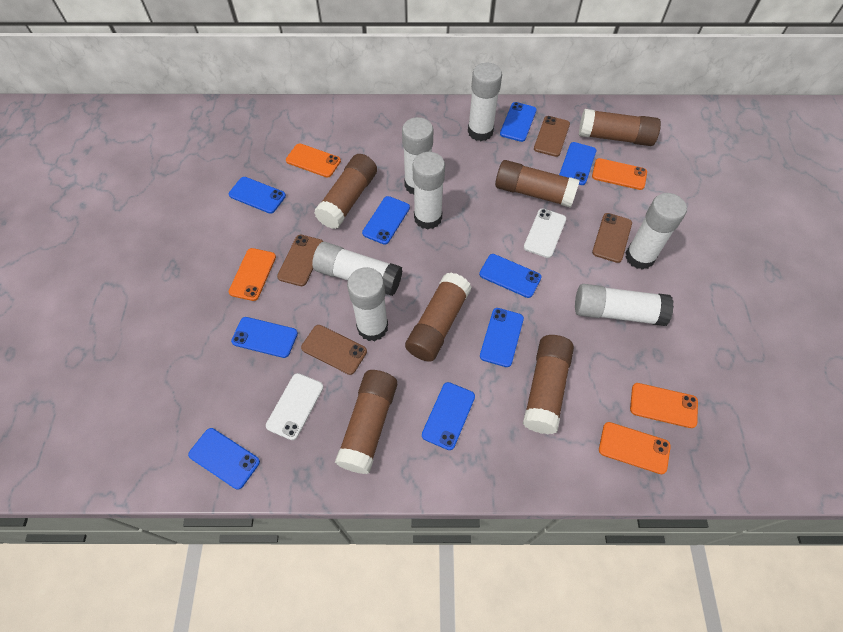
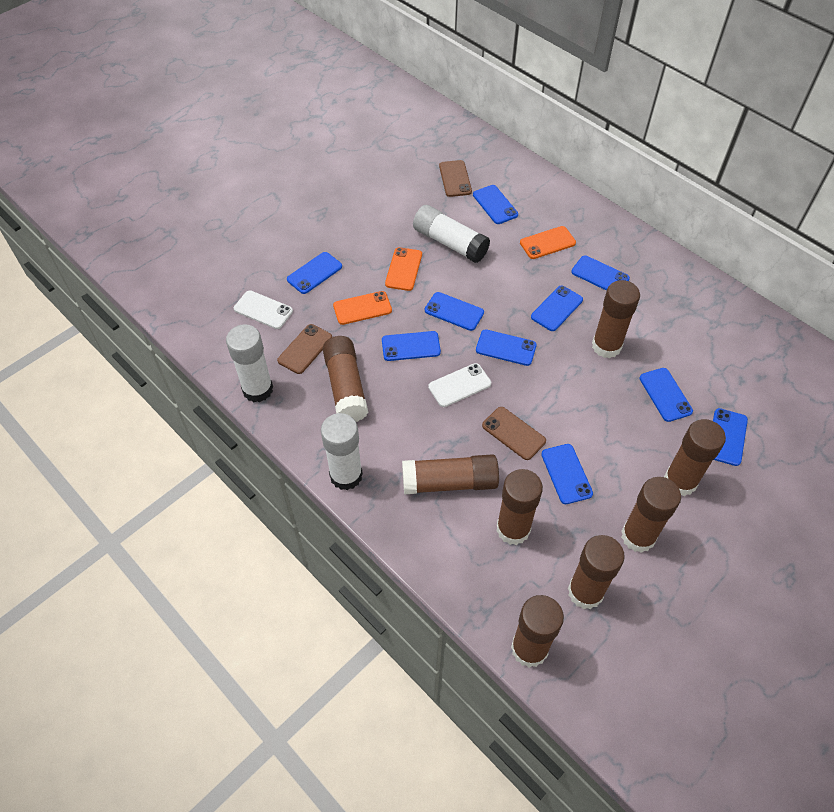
blue phone: [188,428,260,490] [229,177,286,214] [231,317,298,358] [362,196,410,245] [422,382,475,450] [479,254,541,298] [480,308,524,367] [500,102,537,142] [559,142,596,185] = 9 -> [287,252,342,294] [382,331,441,361] [425,292,484,331] [473,185,518,224] [476,329,537,366] [531,286,583,331] [541,444,593,504] [571,255,630,291] [639,368,693,422] [713,408,748,466] = 10
brown glue stick: [314,154,377,229] [335,370,398,474] [405,272,472,362] [495,160,580,208] [523,335,574,434] [579,109,661,146] = 6 -> [322,336,368,422] [402,454,499,495] [497,469,543,545] [511,595,564,668] [568,535,625,609] [592,280,640,358] [621,477,681,553] [664,419,726,496] = 8
brown phone: [277,235,323,286] [301,325,367,375] [534,116,570,157] [592,213,632,263] = 4 -> [277,324,332,374] [439,160,472,197] [482,407,546,460] = 3
orange phone: [229,248,276,301] [286,143,341,178] [592,158,647,190] [599,422,671,474] [630,383,698,428] = 5 -> [333,291,392,325] [385,247,422,291] [520,226,576,259] = 3
white glue stick: [312,242,403,296] [347,267,388,341] [402,117,433,195] [413,152,445,230] [468,63,502,141] [575,284,674,326] [625,193,687,270] = 7 -> [226,324,273,402] [321,413,363,490] [413,205,490,263] = 3

